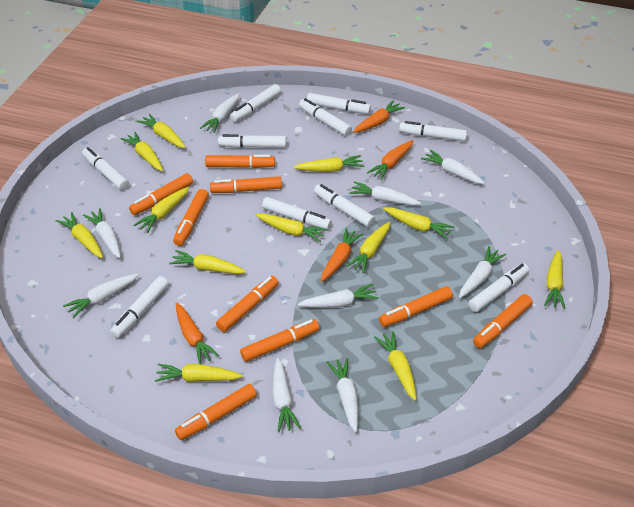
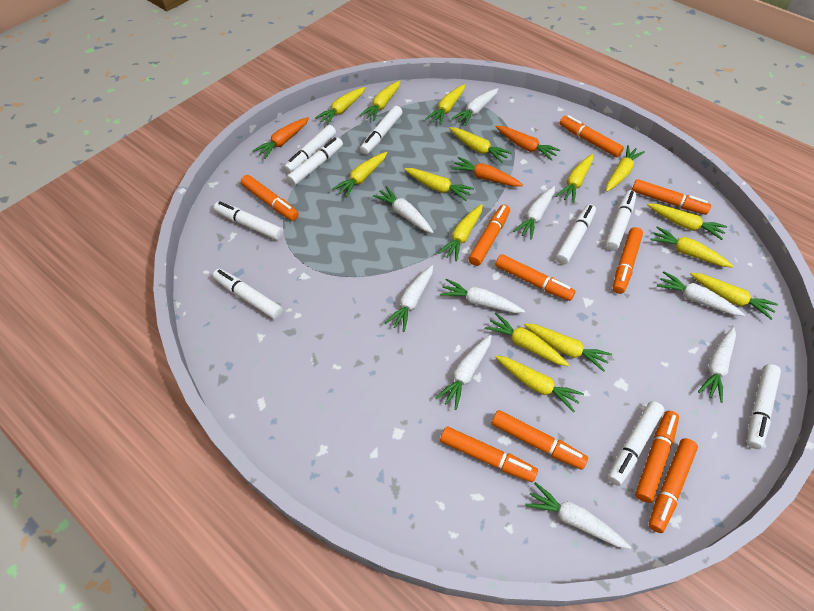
orange carrot: [176,303,219,364] [321,228,363,282] [353,100,405,133] [367,140,413,180] = 4 -> [253,117,309,159] [451,157,523,187] [496,126,561,161] = 3
orange marker: [129,173,193,215] [173,189,209,246] [175,384,257,440] [205,155,275,168] [210,176,282,193] [216,276,279,332] [240,319,320,362] [379,286,453,327] [473,294,533,348] = 9 -> [241,175,299,221] [440,426,538,482] [468,204,510,266] [492,410,588,470] [495,254,576,301] [560,115,624,157] [613,227,643,294] [632,179,711,215] [635,411,679,503] [648,438,698,533] = 10
white marker: [82,147,129,190] [110,276,169,338] [218,134,286,148] [230,84,281,122] [262,197,332,229] [299,98,352,136] [307,93,371,114] [314,184,375,227] [399,121,467,142] [468,263,529,312] = 10 -> [213,269,283,319] [214,201,283,240] [284,125,336,174] [287,137,343,186] [360,106,402,155] [556,204,596,264] [605,190,637,251] [608,401,664,486] [747,364,781,449] = 9
yellow carrot: [56,212,103,258] [121,132,163,171] [134,187,189,233] [137,114,186,148] [155,364,243,382] [169,250,246,274] [256,214,328,242] [294,155,364,172] [346,222,390,274] [374,331,417,401] [383,207,455,239] [544,250,566,309] = 12 -> [315,87,366,125] [332,152,387,198] [359,80,401,121] [404,168,474,201] [425,84,465,125] [438,204,483,261] [449,127,512,163] [485,313,569,366] [495,356,584,412] [524,323,612,372] [556,154,593,204] [606,145,645,192] [647,204,727,240] [650,226,733,268] [690,273,778,320] = 15

